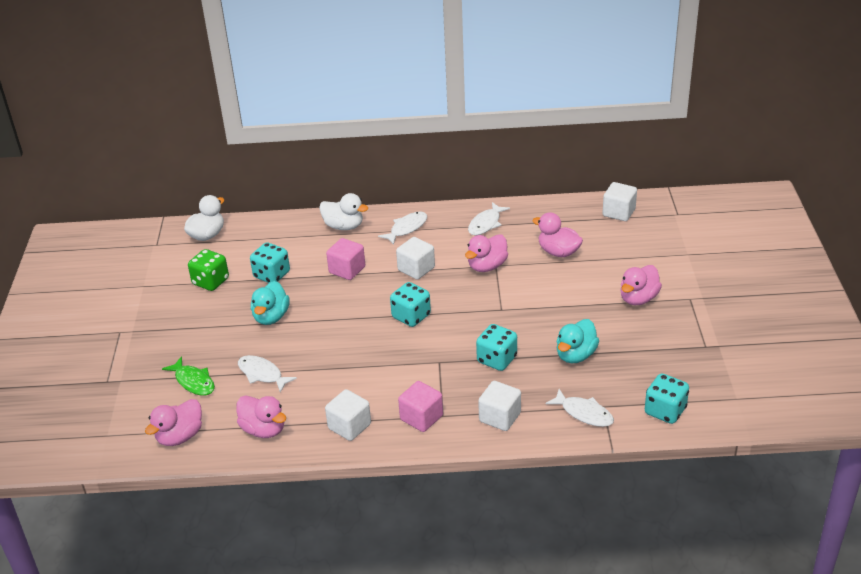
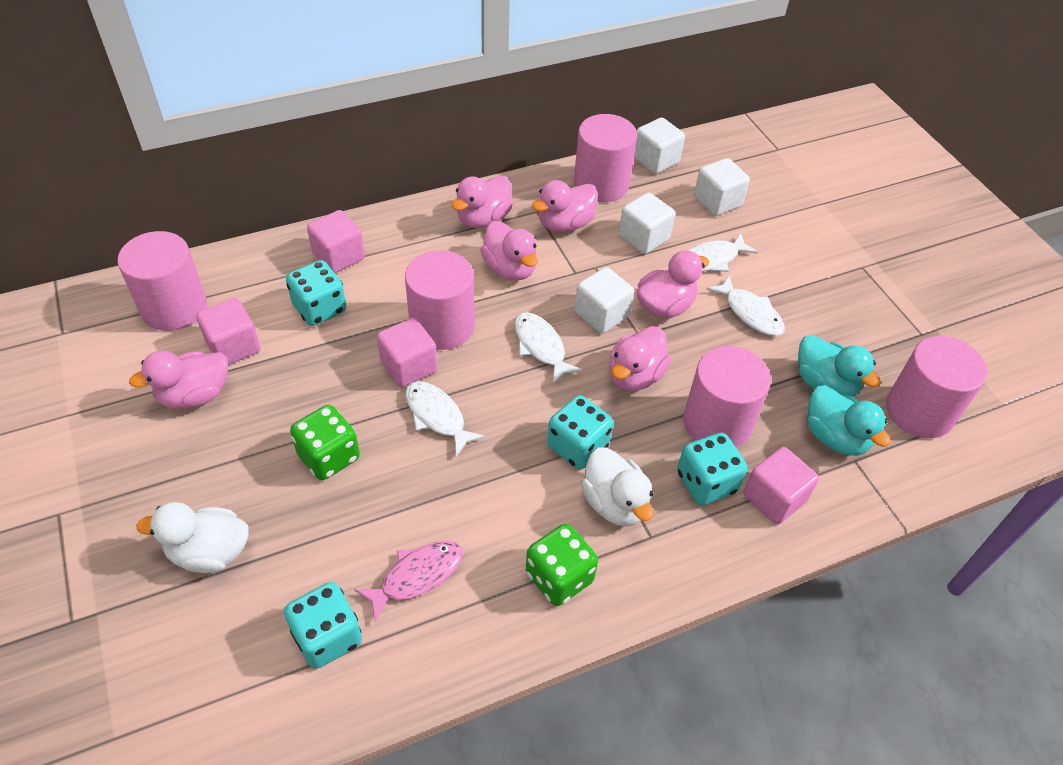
green dice: [188,249,229,291] = 1 -> [290,405,360,480] [526,524,598,606] = 2
green fish: [162,356,215,396] = 1 -> none = 0
pink cube: [326,238,365,280] [398,381,443,432] = 2 -> [196,298,261,365] [307,210,365,273] [377,318,438,387] [743,447,819,524] = 4
pink cylinder: none = 0 -> [117,231,207,331] [405,250,474,350] [574,114,637,202] [683,346,771,448] [886,336,987,438] = 5
pink duck: [145,399,202,446] [236,396,286,438] [465,234,508,272] [532,212,583,257] [620,265,662,305] = 5 -> [129,350,228,409] [452,175,513,228] [480,221,538,281] [532,180,598,232] [609,326,671,391] [637,250,709,318] = 6
pink fish: none = 0 -> [354,541,463,623] = 1

